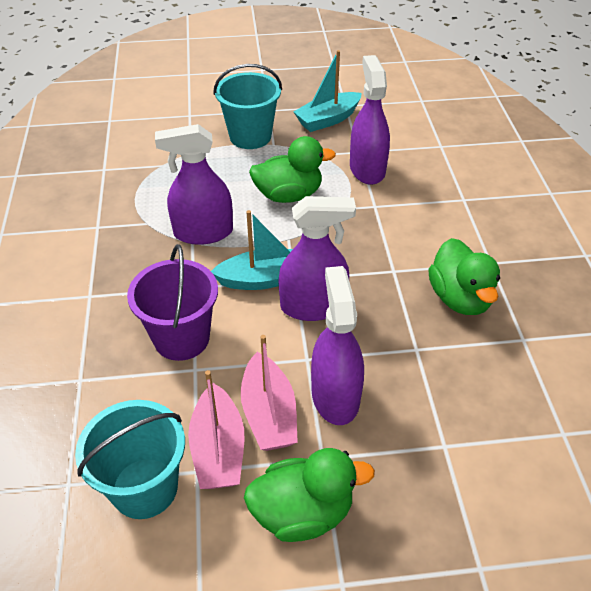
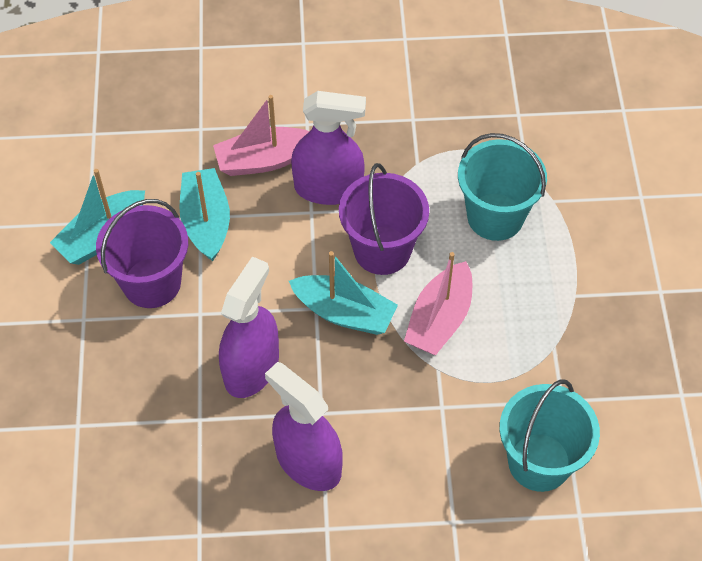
green duck: [244,448,375,542] [249,136,336,203] [428,238,500,315] = 3 -> none = 0
purple bucket: [127,244,218,361] = 1 -> [96,199,188,308] [339,163,429,275] = 2
purple spray bottle: [155,124,233,245] [278,196,356,321] [311,266,364,425] [350,55,390,185] = 4 -> [219,256,279,398] [265,362,343,491] [291,91,366,205] = 3
turquoise boat: [211,210,293,290] [293,50,362,132] = 2 -> [50,169,145,265] [179,168,230,262] [289,251,398,335] = 3

